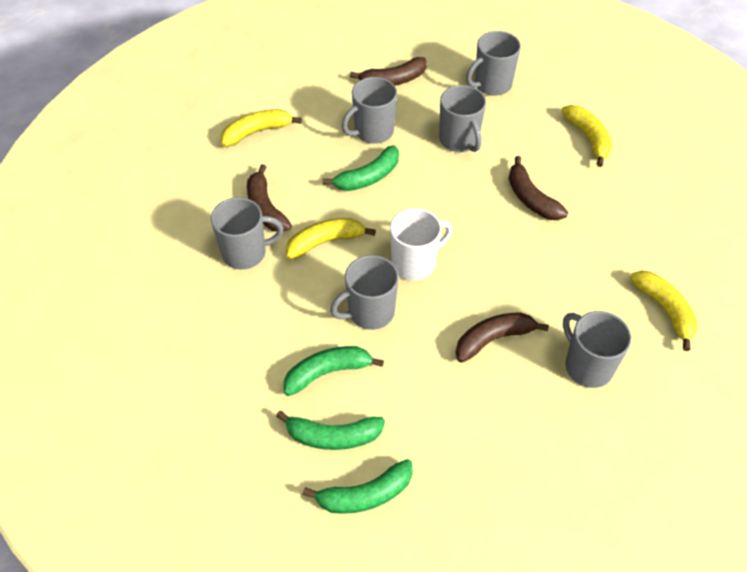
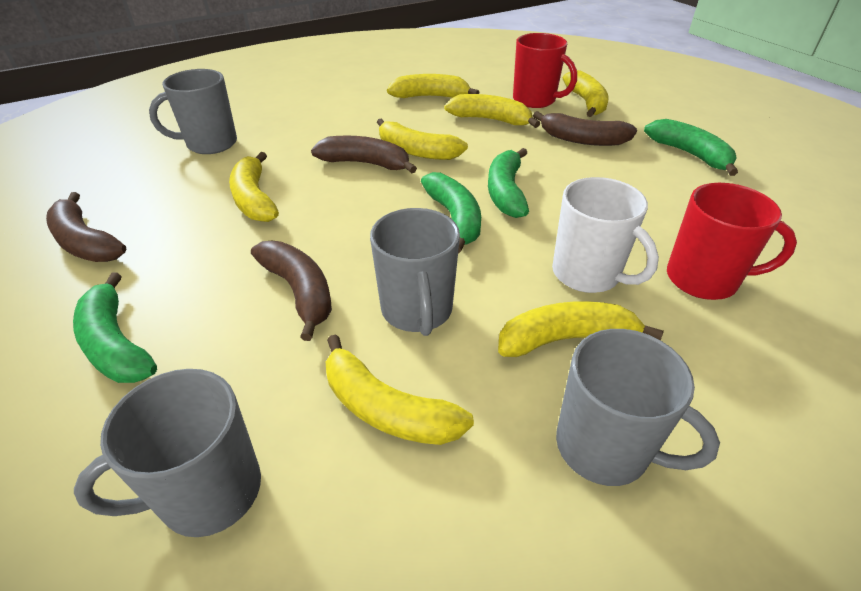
grey mug: [211,197,284,270] [330,255,399,330] [342,77,397,144] [439,85,486,152] [466,31,521,96] [563,311,631,388] = 6 -> [74,369,261,537] [149,69,237,154] [370,208,460,336] [556,329,720,486] = 4
red mug: none = 0 -> [513,33,577,108] [667,183,797,300] = 2
yellow banana: [221,109,302,147] [286,218,376,259] [561,105,612,167] [630,271,697,351] = 4 -> [229,152,279,222] [326,334,474,445] [377,118,468,160] [387,74,480,98] [444,94,540,128] [498,301,664,357] [563,70,609,117] = 7

